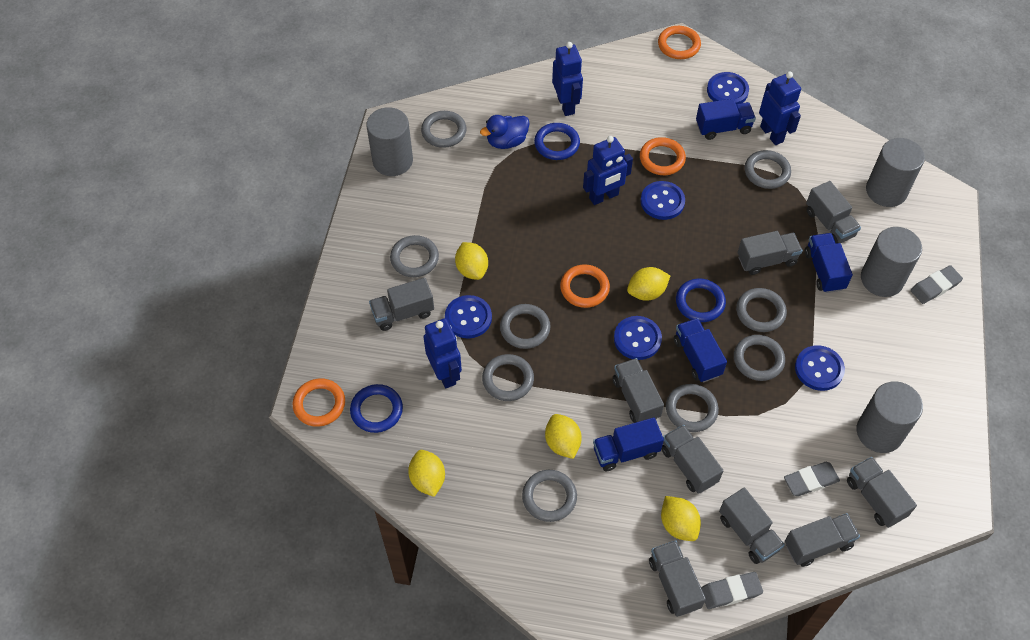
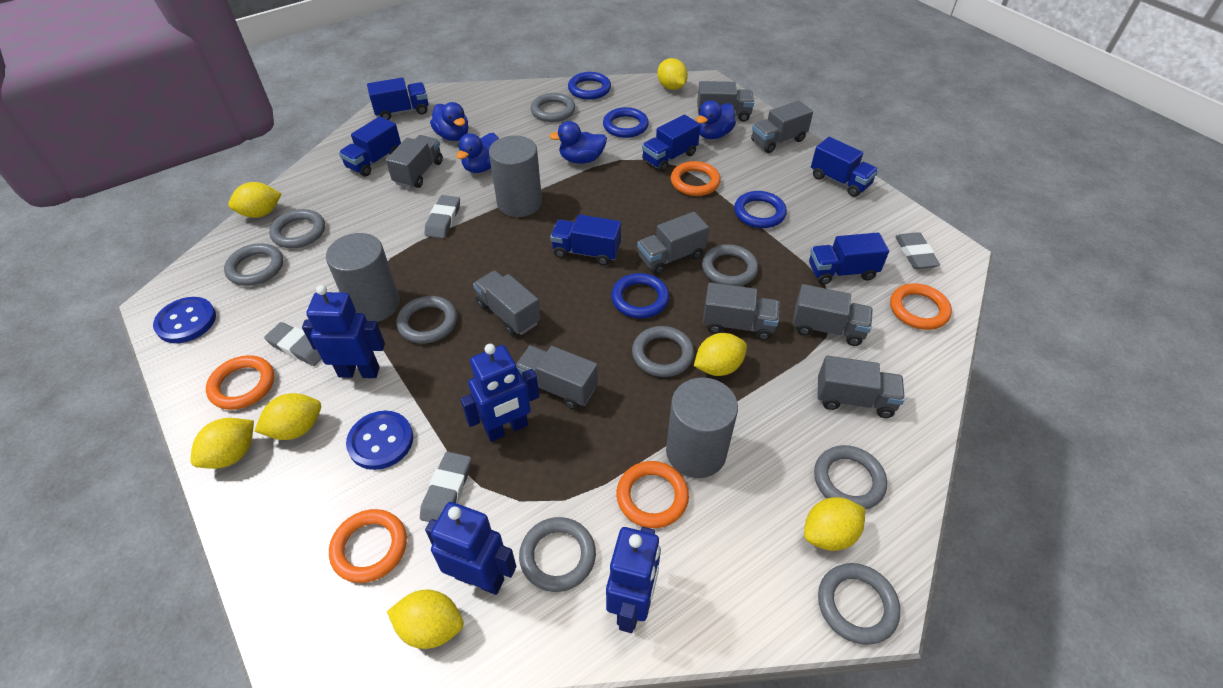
blue button: [445,295,492,338] [614,316,662,360] [640,181,685,220] [707,72,749,104] [795,345,845,391] = 5 -> [153,297,216,343] [346,411,413,470] = 2
blue duck: [480,115,530,149] = 1 -> [430,102,468,141] [456,133,499,173] [549,121,607,164] [696,100,736,139] = 4
blue ring: [350,384,403,433] [534,123,580,160] [676,279,726,322] = 3 -> [568,72,611,100] [603,107,649,138] [611,273,669,318] [734,191,787,228] = 4
blue truck: [593,417,664,471] [674,318,727,382] [696,99,756,140] [805,233,853,293] = 4 -> [339,116,401,176] [367,78,428,120] [550,214,621,266] [642,114,700,172] [809,233,889,285] [811,137,878,197] = 6
grey cylinder: [366,107,413,176] [856,381,923,453] [861,227,922,297] [866,138,925,207] = 4 -> [326,233,400,322] [489,135,542,217] [666,377,738,478] = 3
grey eraser: [701,572,763,609] [784,462,840,496] [911,265,963,304] = 3 -> [264,322,322,366] [420,452,471,522] [425,195,460,238] [895,232,940,269] = 4
orange ring: [293,378,345,427] [560,264,610,308] [640,137,686,175] [658,26,701,59] = 4 -> [206,355,274,410] [329,509,407,583] [616,461,689,528] [671,161,721,196] [890,283,952,330] = 5
yellow lemon: [408,450,445,497] [455,242,488,280] [545,414,582,459] [627,267,670,300] [661,496,701,541] = 5 -> [190,418,254,469] [228,182,282,218] [254,393,321,440] [387,590,464,649] [657,58,688,90] [694,333,747,376] [804,497,865,551] = 7

